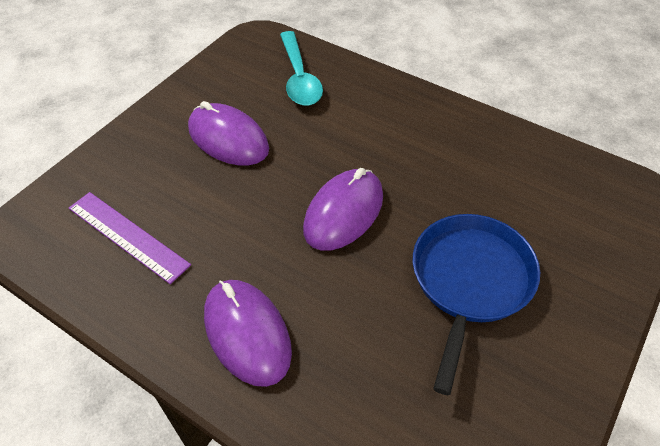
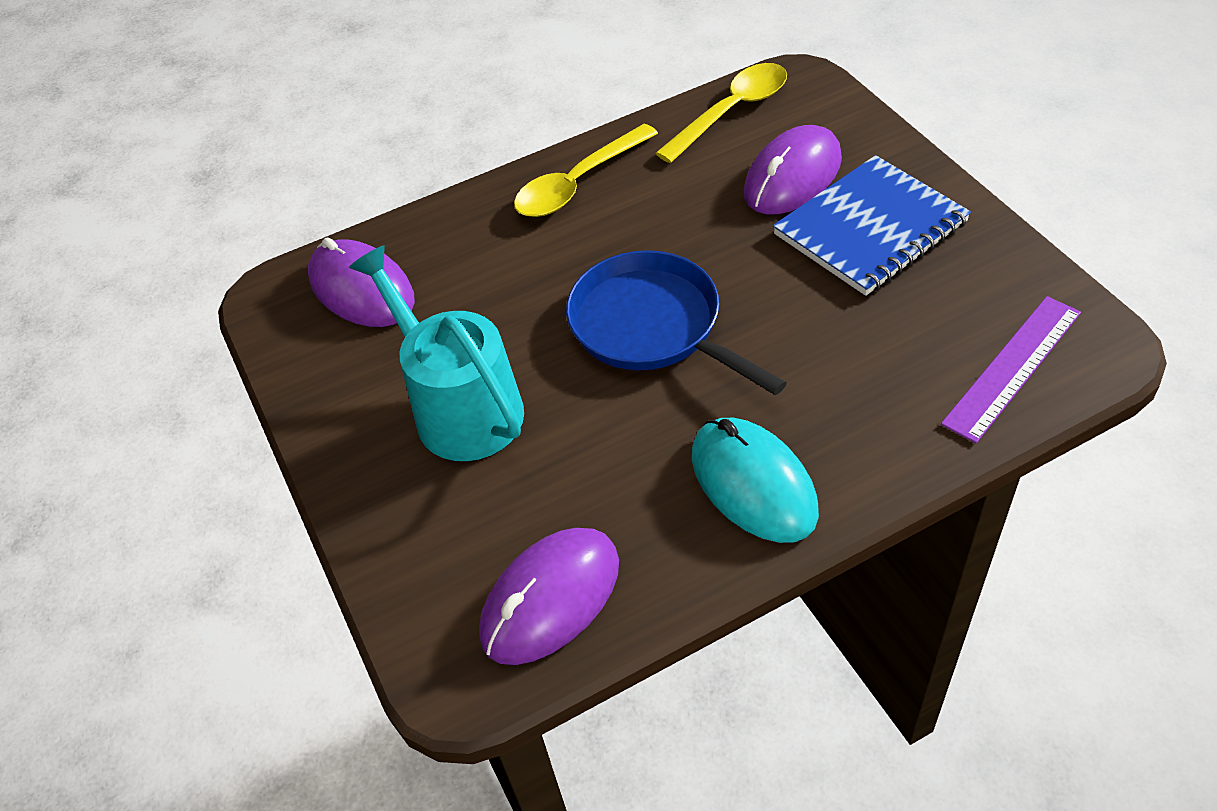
blue notebook: none = 0 -> [773,155,971,296] = 1
turquoise mouse: none = 0 -> [692,418,819,543] = 1
turquoise spoon: [280,31,323,106] = 1 -> none = 0
turquoise watering can: none = 0 -> [349,245,524,461] = 1
yellow spoon: none = 0 -> [514,124,658,217] [655,63,787,163] = 2

